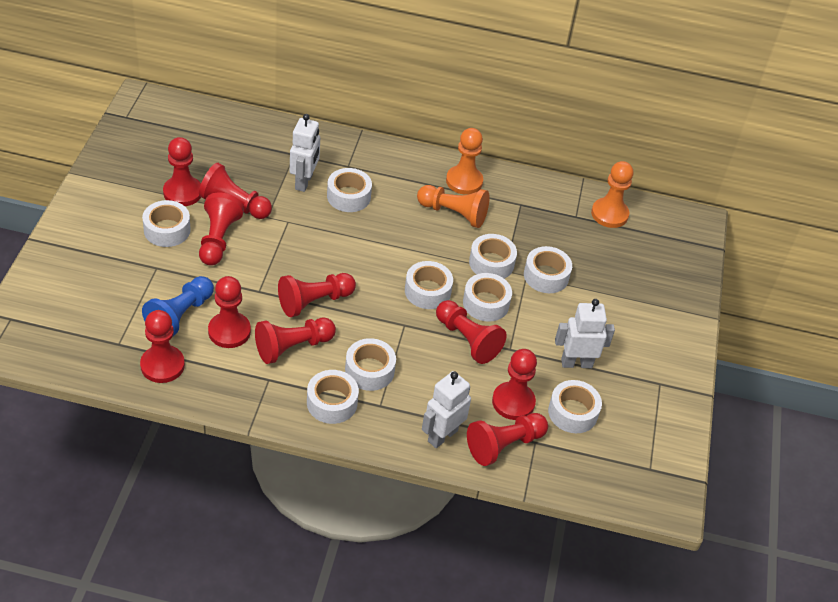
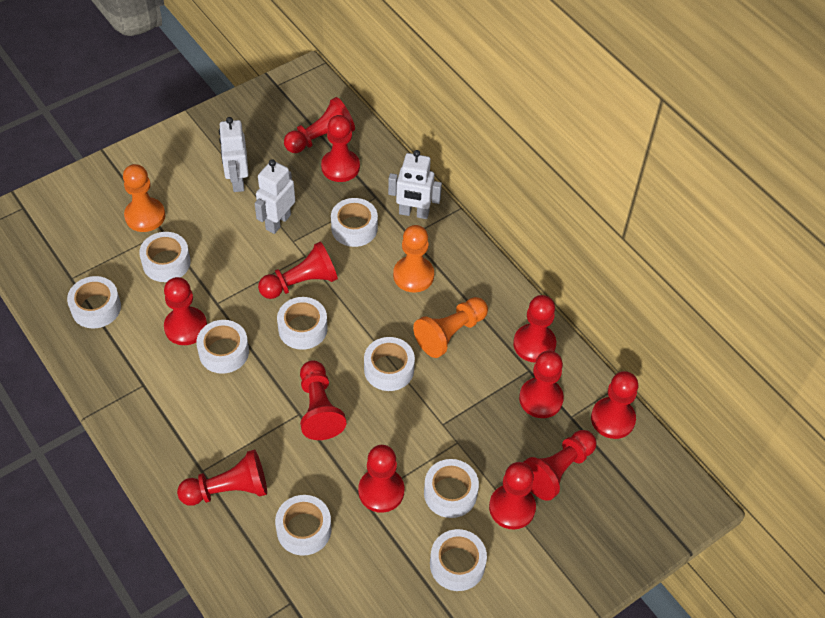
blue pawn: [142,276,214,336] = 1 -> none = 0
red pawn: [140,310,185,383] [163,137,201,206] [199,163,272,219] [199,192,244,265] [208,276,251,348] [255,317,336,364] [278,273,356,317] [436,300,507,364] [467,413,548,466] [492,349,537,420] = 10 -> [164,277,207,345] [177,449,267,506] [258,241,338,299] [284,97,355,153] [300,360,346,440] [321,115,360,182] [358,445,405,513] [489,462,536,529] [513,295,556,363] [519,351,564,418] [524,430,596,501] [591,371,638,439] = 12

